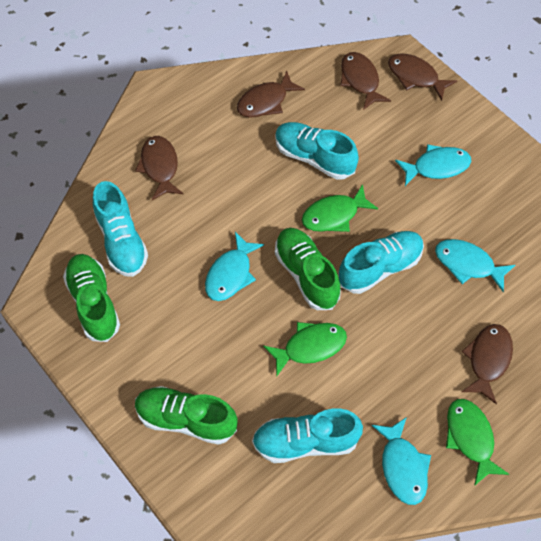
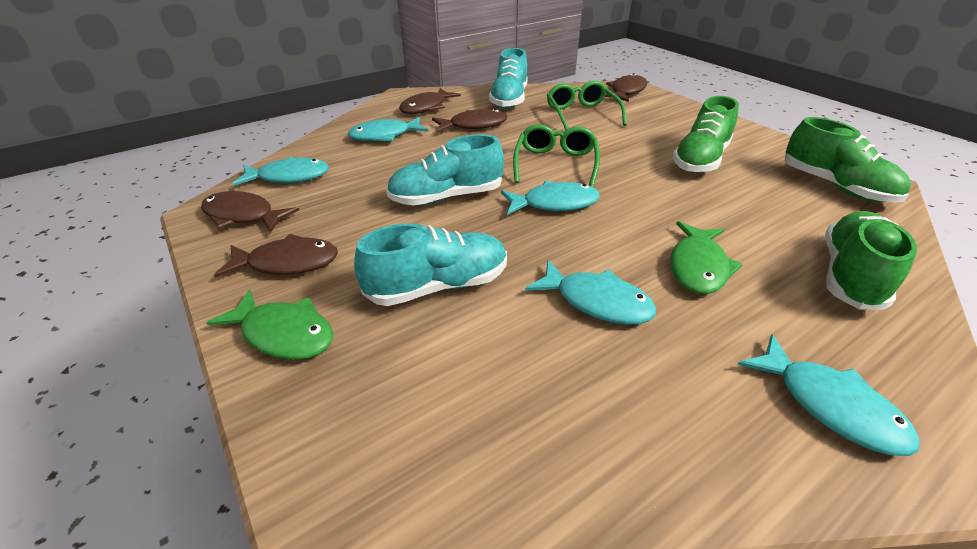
green fish: [263,322,347,376] [302,184,378,232] [446,399,509,486] = 3 -> [206,289,333,360] [670,221,743,294] = 2
green glasses: none = 0 -> [513,124,600,188] [547,81,627,130] = 2
turquoise fish: [205,232,264,301] [371,417,431,505] [395,144,471,186] [435,239,515,292] = 4 -> [233,157,329,186] [348,117,428,141] [501,181,600,215] [525,260,656,325] [738,334,920,456] = 5
turquoise shoe: [93,181,148,277] [252,409,363,463] [275,122,359,180] [338,231,424,294] = 4 -> [354,223,507,306] [386,134,504,205] [489,48,528,108] = 3

